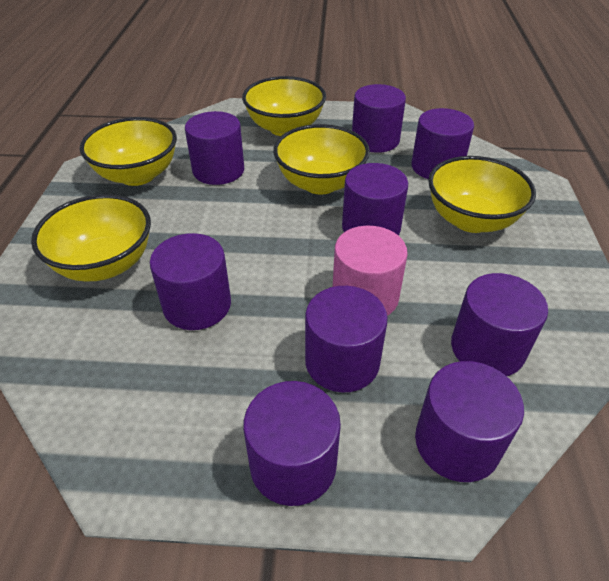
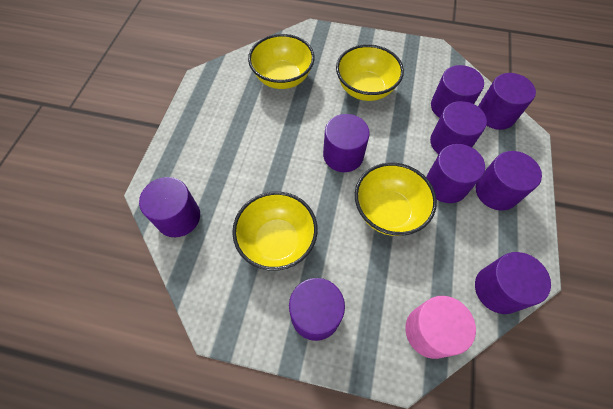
yellow bowl: [31,194,151,281] [79,117,177,186] [242,76,326,136] [273,124,370,194] [428,156,536,233] = 5 -> [232,191,318,271] [248,34,315,89] [336,44,404,101] [355,163,437,236] = 4

